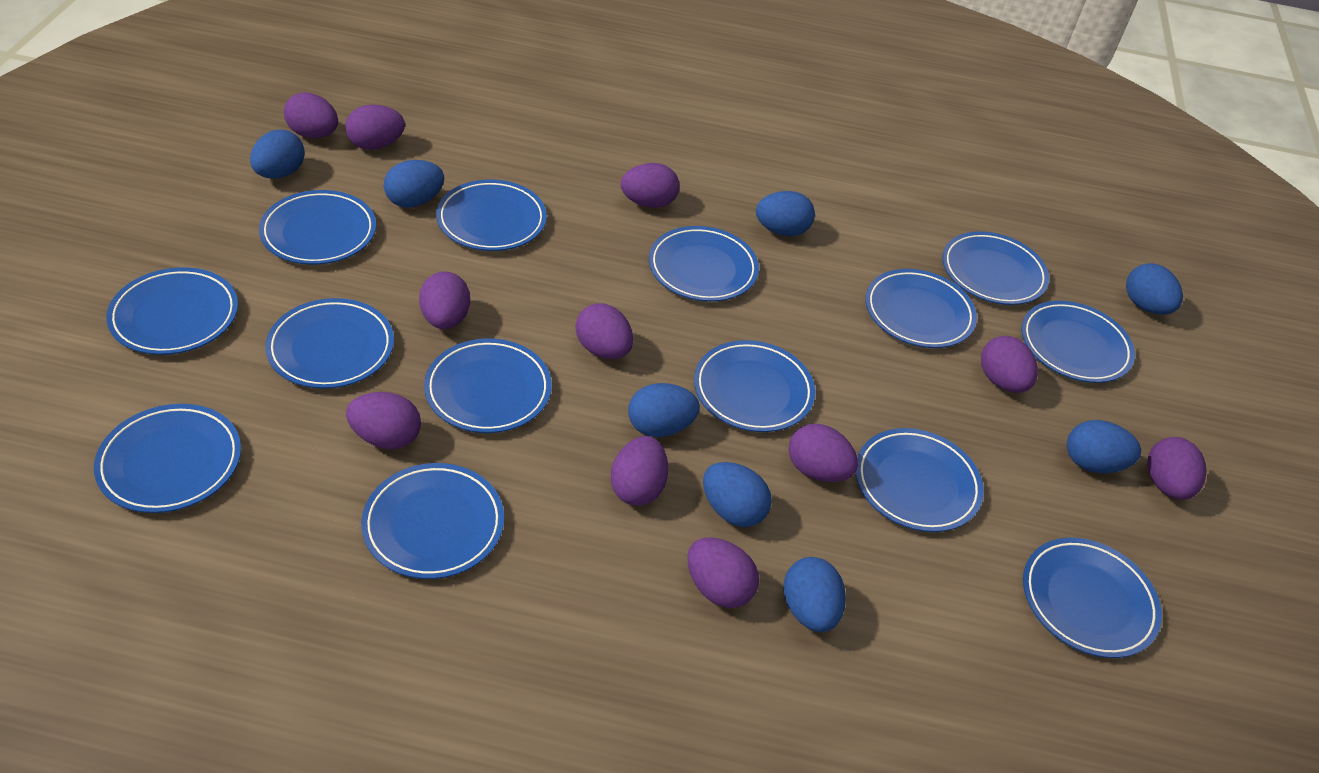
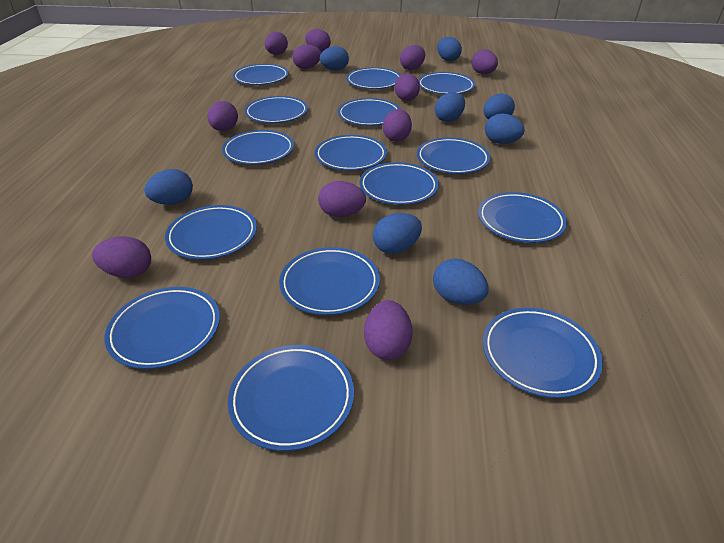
blue plate: [94,404,241,513] [106,267,238,355] [259,190,376,265] [265,298,394,389] [361,463,504,579] [424,338,552,433] [436,180,547,251] [649,226,759,302] [694,340,815,432] [855,428,984,532] [865,269,977,348] [942,231,1049,305] [1021,301,1135,383] [1023,538,1162,658] = 14 -> [104,287,220,369] [165,205,257,260] [222,130,294,165] [228,345,354,451] [233,64,289,85] [245,96,308,123] [279,247,380,315] [315,135,387,171] [338,98,400,126] [346,67,400,89] [359,162,439,205] [417,138,490,174] [418,72,475,94] [478,192,567,243] [483,307,603,398] = 15

